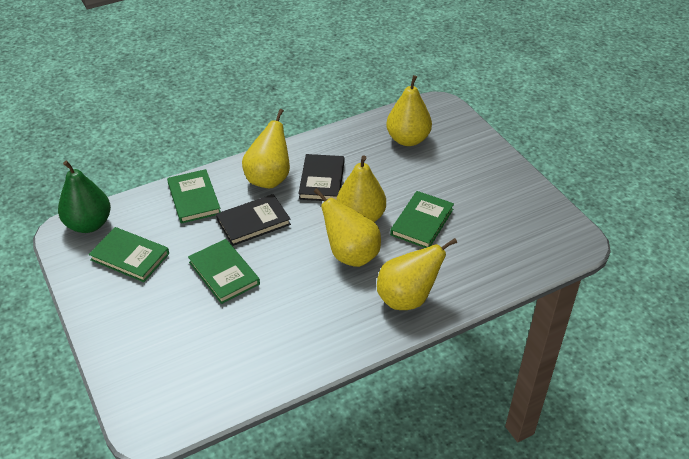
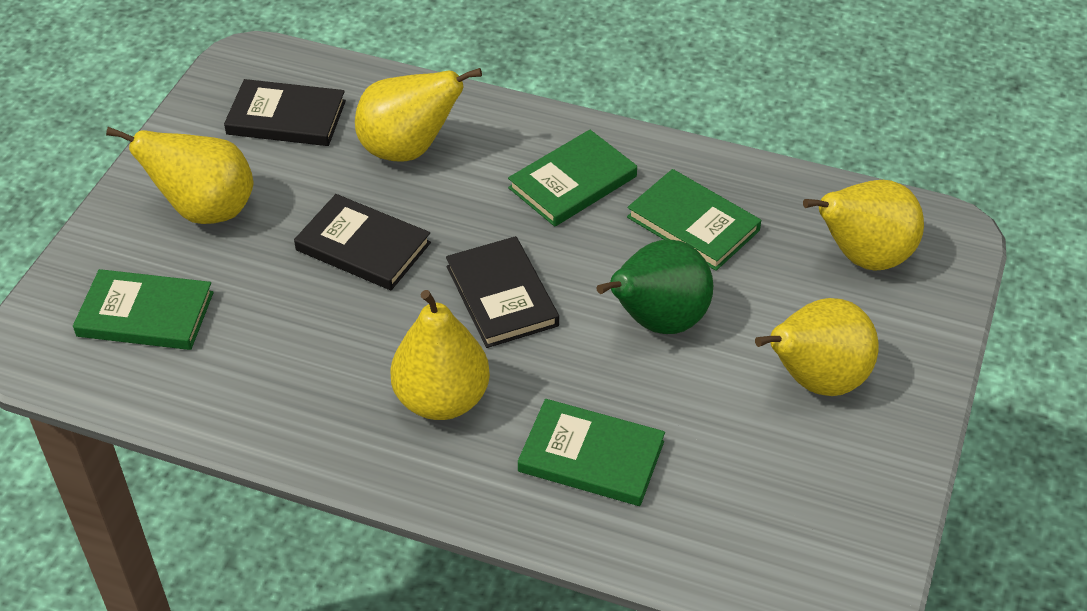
black book: [216,194,291,246] [298,154,344,201] = 2 -> [224,79,346,146] [294,194,431,290] [446,236,559,348] = 3

